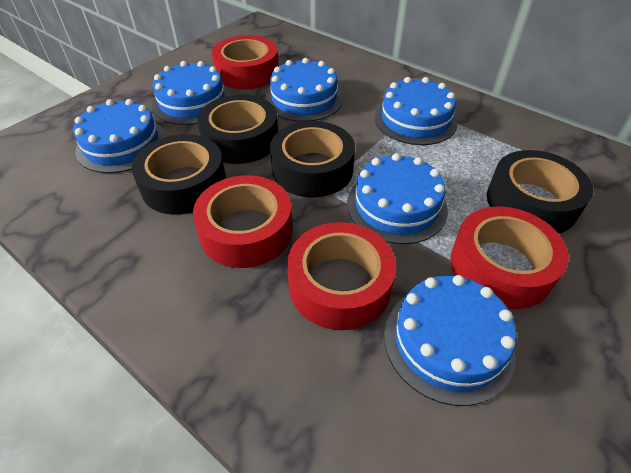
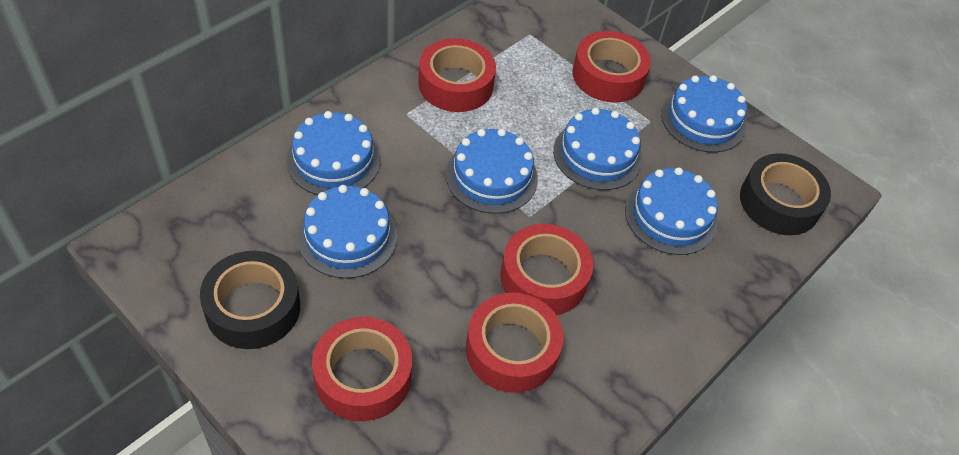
black tape: [132,134,226,215] [197,95,278,164] [270,121,355,197] [487,150,593,234] = 4 -> [200,251,300,349] [740,153,831,235] = 2
red tape: [193,175,293,268] [212,35,279,90] [287,222,396,330] [450,206,569,309] = 4 -> [312,317,412,421] [418,38,496,112] [466,293,564,393] [500,224,593,315] [573,31,651,102] = 5

